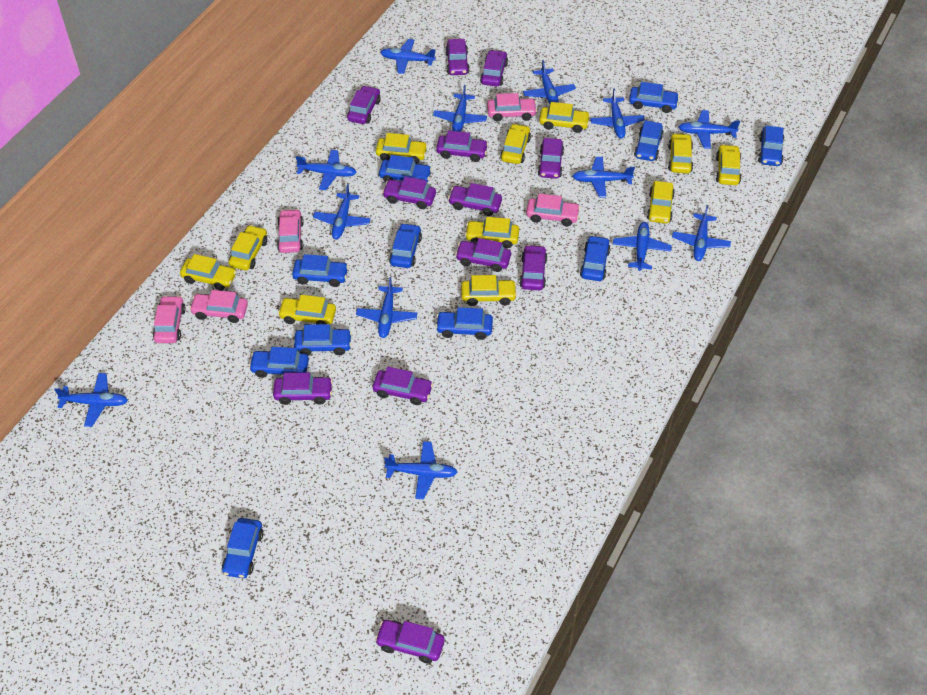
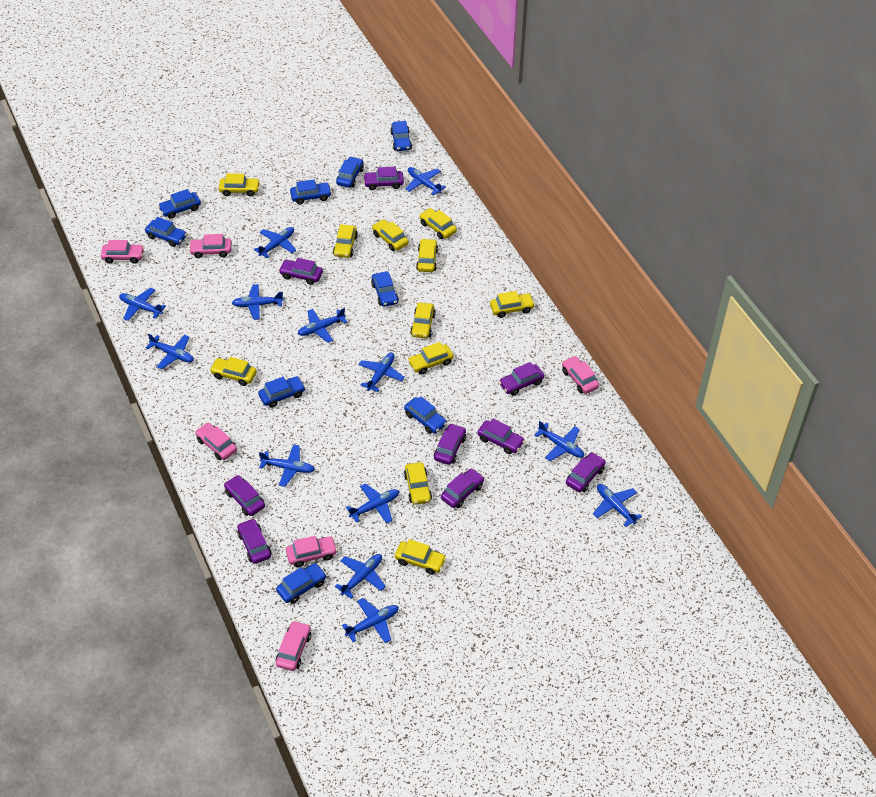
blue car: [222,518,264,578] [249,347,309,378] [292,254,349,287] [294,324,352,356] [379,155,432,182] [389,223,422,268] [436,307,493,340] [580,235,611,281] [629,82,679,113] [634,120,664,161] [758,126,784,166] = 11 -> [145,217,187,247] [158,189,201,219] [258,376,305,408] [276,563,327,604] [290,180,332,204] [336,156,364,188] [371,271,399,307] [390,121,412,151] [404,396,447,434] = 9
pink car: [153,296,186,343] [189,290,248,323] [277,209,304,253] [487,93,537,122] [526,193,580,226] = 5 -> [101,240,144,264] [189,234,232,258] [195,423,237,460] [276,621,311,671] [286,536,337,567] [562,356,599,394] = 6
purple car: [273,372,333,405] [347,86,381,124] [373,367,433,405] [375,620,445,664] [382,177,436,209] [436,130,488,162] [445,39,470,75] [448,183,502,216] [455,238,511,272] [480,50,508,86] [519,245,548,290] [538,138,564,179] = 12 -> [224,475,265,516] [237,518,272,564] [279,258,323,285] [363,167,404,190] [434,423,466,465] [441,468,484,508] [477,419,525,454] [499,362,544,396] [566,452,606,492] = 9

